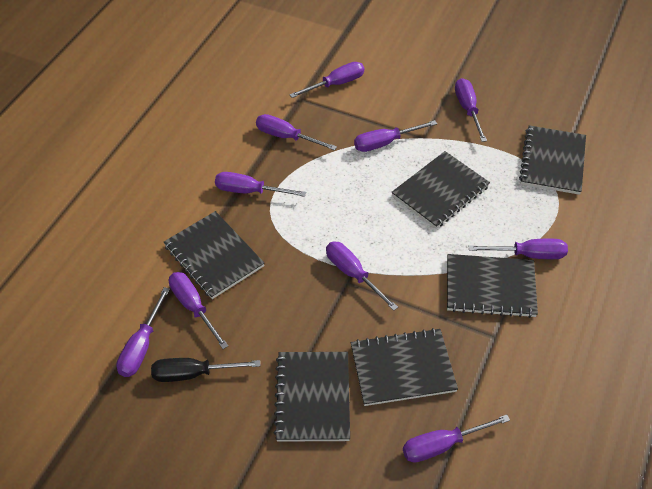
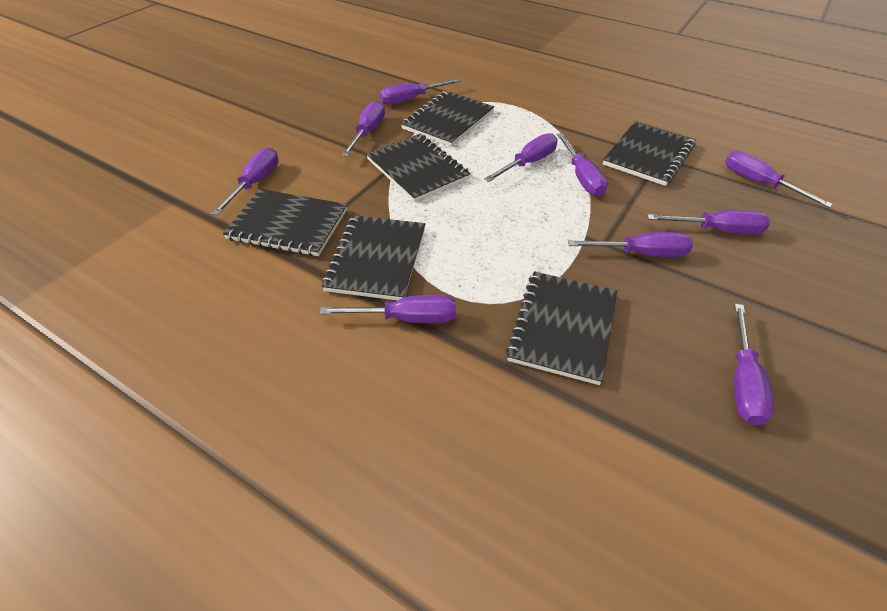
black screwdriver: [151,358,260,382] = 1 -> none = 0

